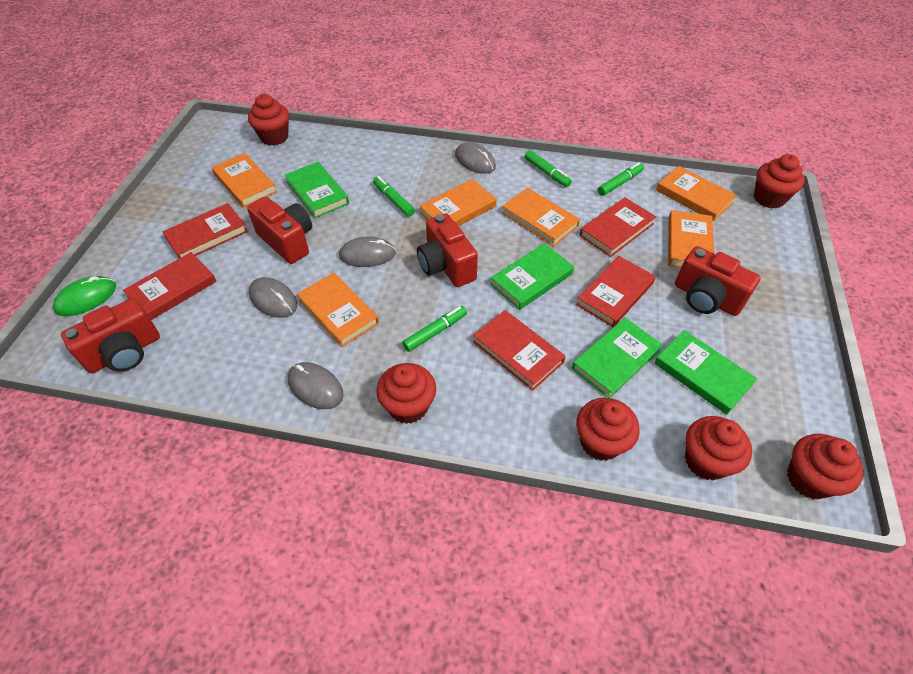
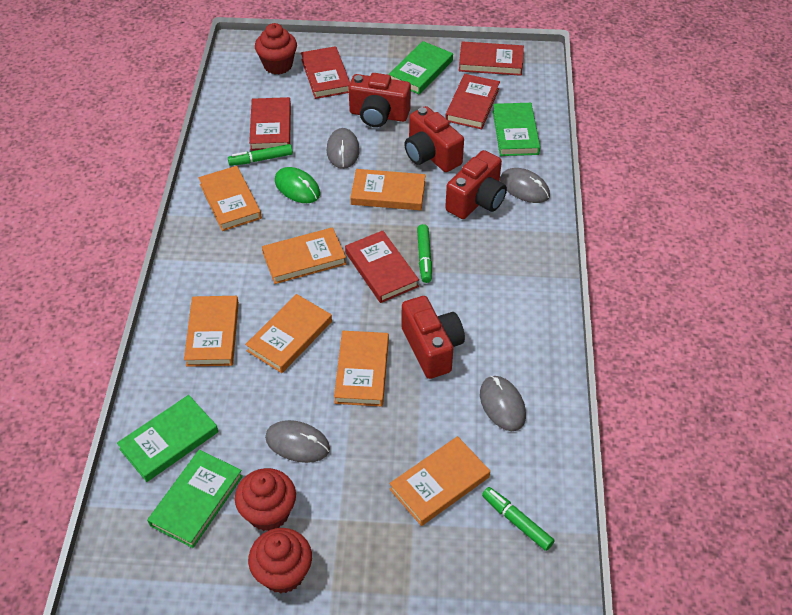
green marker: [373,176,415,216] [402,306,467,352] [524,150,572,187] [598,162,644,196] = 4 -> [228,144,293,166] [417,224,432,283] [482,487,554,551] = 3
orange book: [211,153,277,208] [297,272,379,347] [419,179,496,226] [502,188,580,247] [656,166,737,221] [668,210,714,268] = 6 -> [184,296,239,367] [198,166,262,231] [245,294,332,373] [262,227,346,284] [334,331,389,406] [350,169,426,210] [389,436,490,526] = 7
red cupcake: [248,94,289,146] [376,363,436,424] [577,398,640,461] [685,416,752,481] [754,154,805,209] [787,434,863,499] = 6 -> [235,468,296,531] [248,528,312,594] [255,23,297,75] = 3

